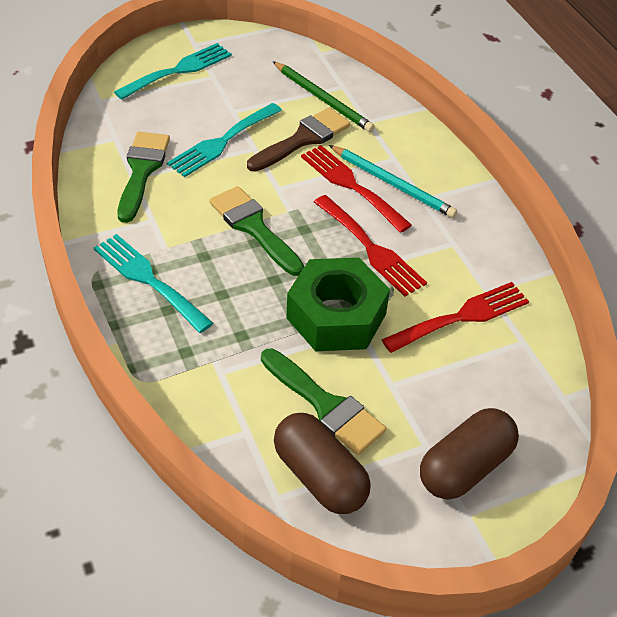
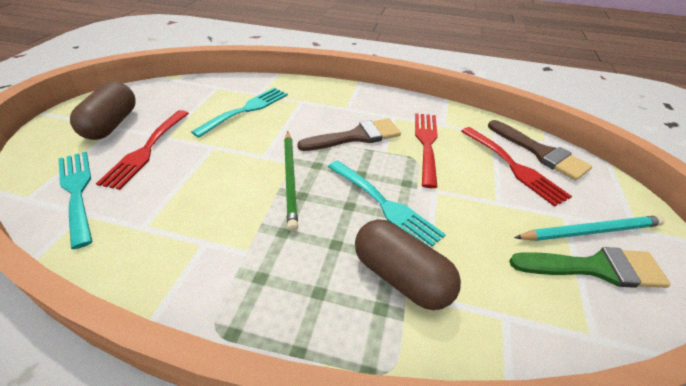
brown brush: [247,108,350,172] = 1 -> [297,118,401,151] [488,120,592,181] = 2
green brush: [118,132,170,223] [209,186,304,276] [261,348,387,455] = 3 -> [509,247,671,288] = 1
green nut: [286,258,390,351] = 1 -> none = 0

